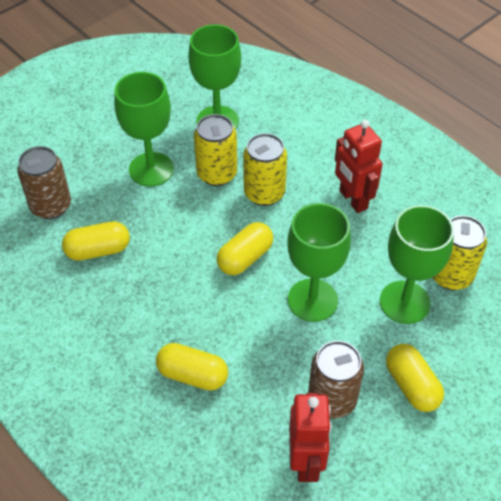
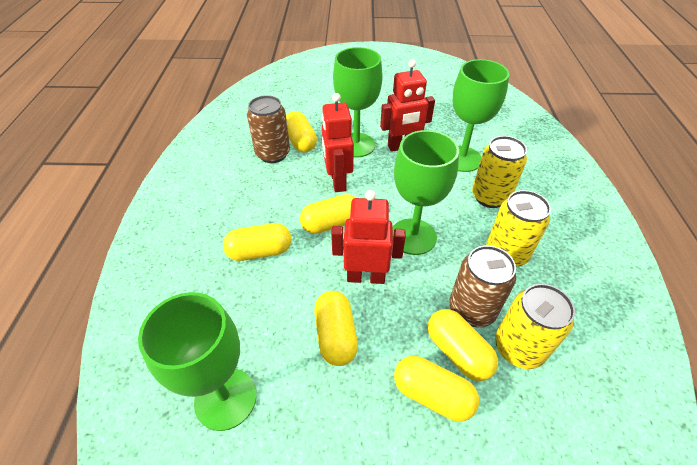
red robot: [289,393,332,482] [335,120,383,213] = 2 -> [321,93,354,192] [331,190,406,284] [380,59,435,152] = 3
yellow capsule: [62,221,130,261] [156,343,228,391] [217,222,273,275] [386,344,444,412] = 4 -> [223,223,291,261] [286,111,317,153] [300,194,356,234] [314,291,358,366] [394,356,479,422] [428,309,498,381] = 6

